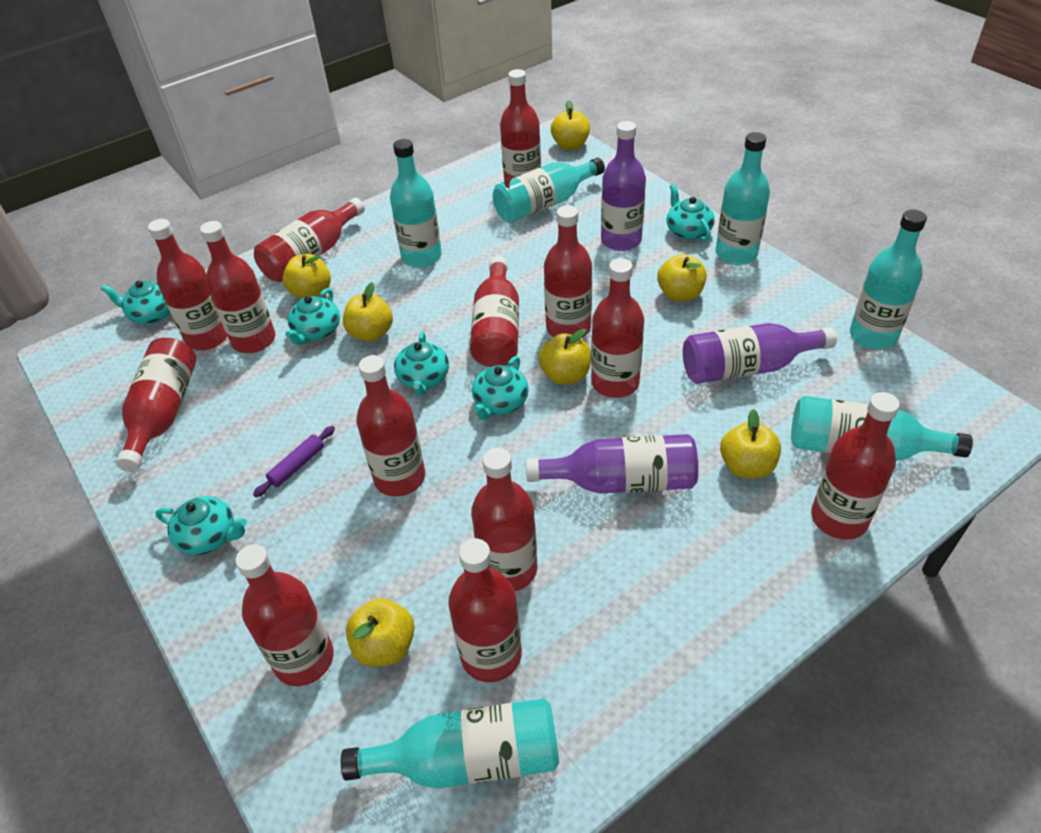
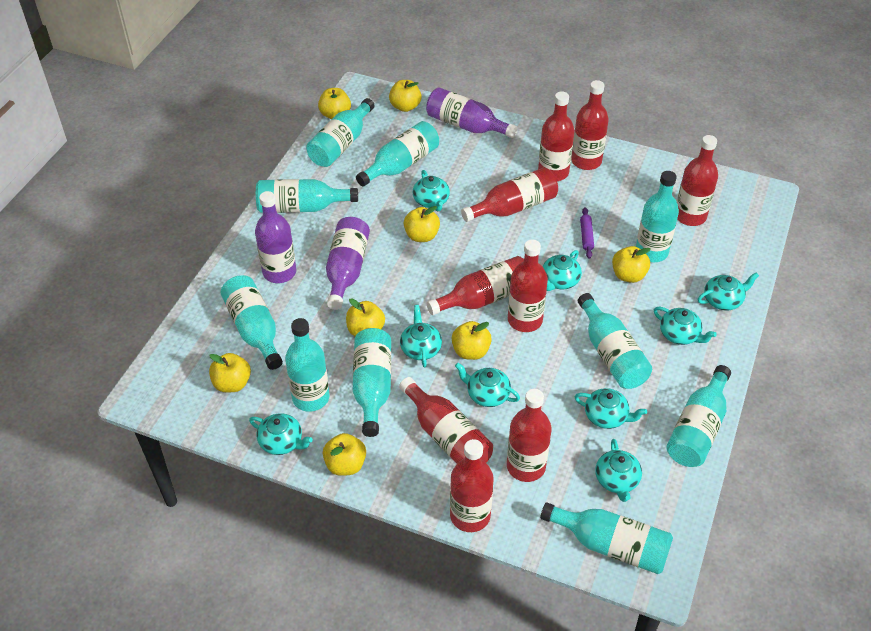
red bottle: [116,338,197,472] [148,219,227,350] [200,221,275,353] [235,544,334,686] [254,198,365,282] [356,355,425,496] [448,538,522,682] [470,256,519,367] [471,448,537,591] [500,69,541,182] [544,205,592,337] [591,258,644,398] [811,392,900,540] = 13 -> [399,377,493,464] [427,256,524,315] [450,439,494,532] [461,167,558,222] [507,389,552,482] [508,239,548,332] [538,92,574,181] [571,80,609,170] [677,135,718,226] = 9
turquoise bottle: [341,698,559,789] [390,139,442,268] [493,158,605,223] [715,132,770,265] [791,396,973,461] [850,209,927,350] = 6 -> [221,275,283,370] [256,179,358,213] [285,318,330,412] [306,98,375,167] [353,328,391,437] [356,121,439,187] [540,502,673,574] [578,293,652,389] [636,171,679,262] [666,365,731,467] = 10
turquoise teapot: [101,280,170,324] [155,496,247,555] [285,288,340,345] [394,332,449,396] [472,356,529,420] [667,184,715,242] = 6 -> [249,413,313,455] [400,305,442,367] [413,170,450,211] [455,363,520,407] [543,250,582,291] [575,388,647,429] [595,439,642,502] [654,307,717,345] [697,272,759,311] = 9
yellow apple: [282,254,331,299] [343,282,393,342] [346,598,415,667] [539,329,591,385] [551,100,590,150] [657,254,706,302] [720,409,781,479] = 7 -> [209,353,251,392] [318,88,351,119] [323,433,366,476] [346,298,385,336] [389,80,422,112] [404,206,440,242] [452,321,492,360] [612,246,650,283] = 8

